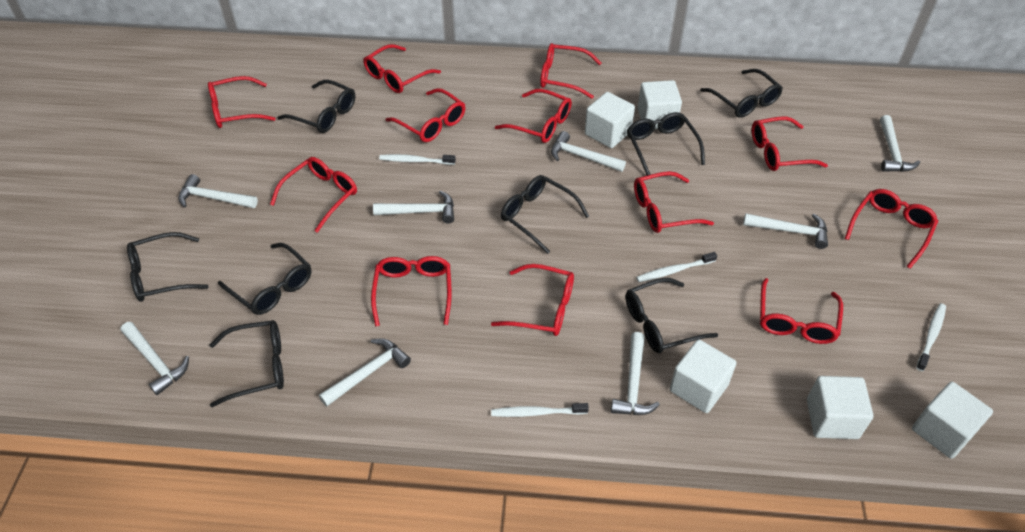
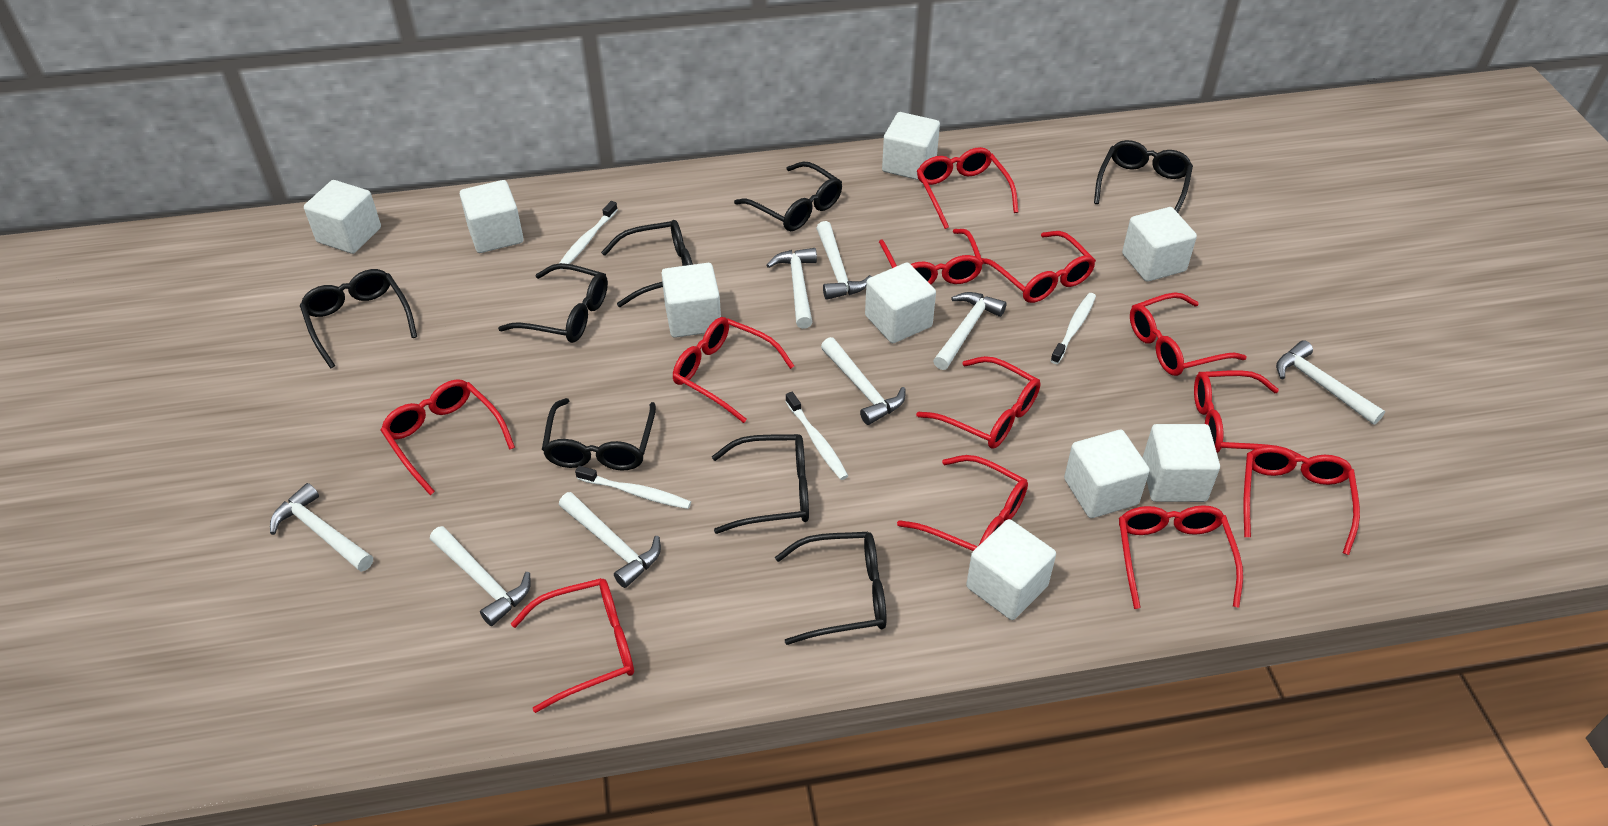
white cube: [585,92,635,148] [638,80,682,129] [670,339,737,413] [807,376,873,439] [912,382,993,459] = 5 -> [304,180,381,254] [460,180,524,253] [661,263,721,338] [865,262,936,343] [882,112,940,180] [966,519,1056,620] [1064,430,1150,518] [1122,207,1197,282] [1142,424,1220,502] = 9

